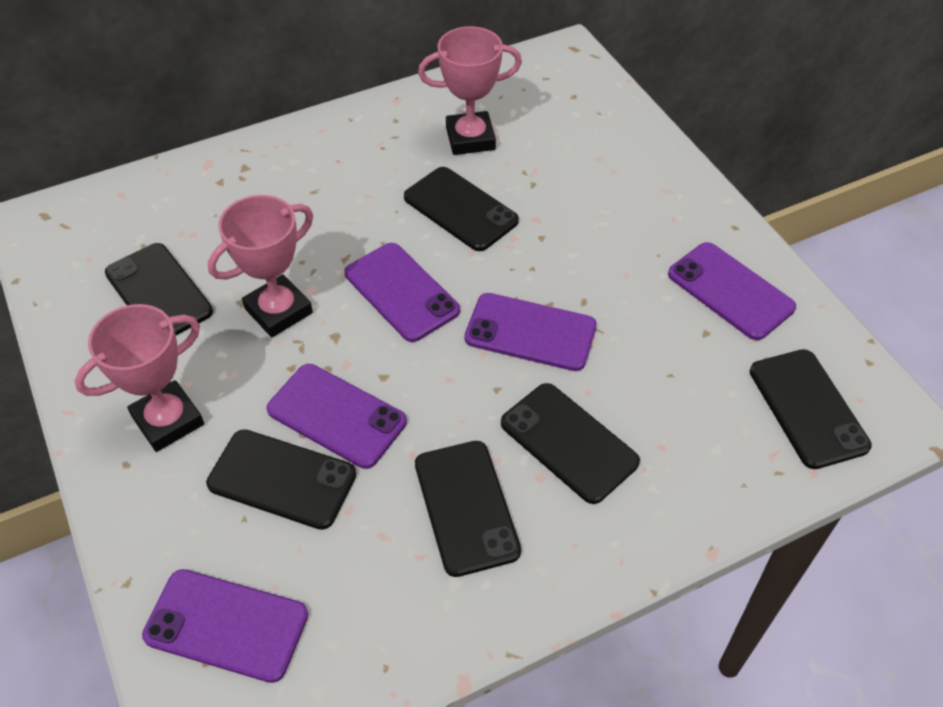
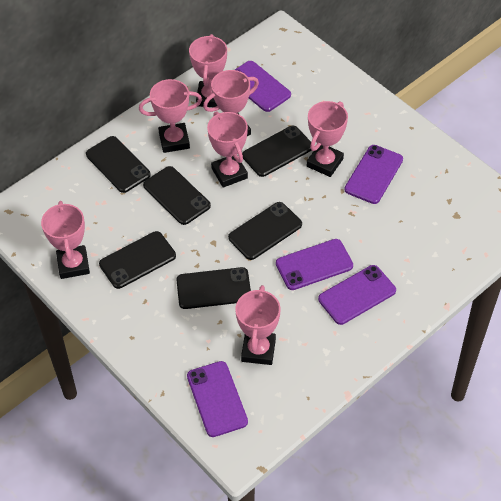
pink trophy: [75,304,204,452] [208,195,313,337] [418,26,522,155] = 3 -> [41,201,90,279] [139,79,202,153] [189,34,227,107] [203,70,259,136] [207,111,248,188] [235,285,280,365] [307,101,348,177] = 7

